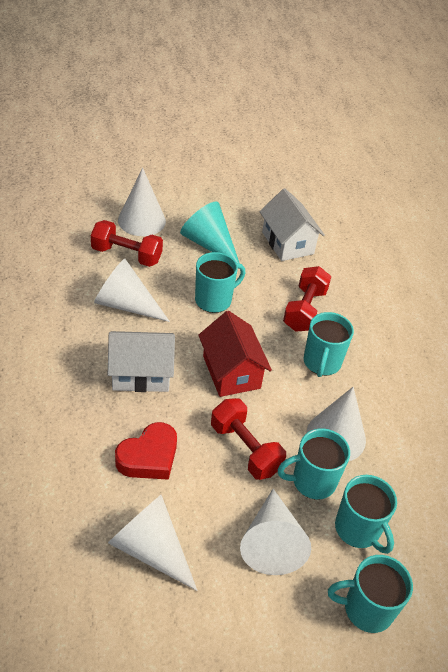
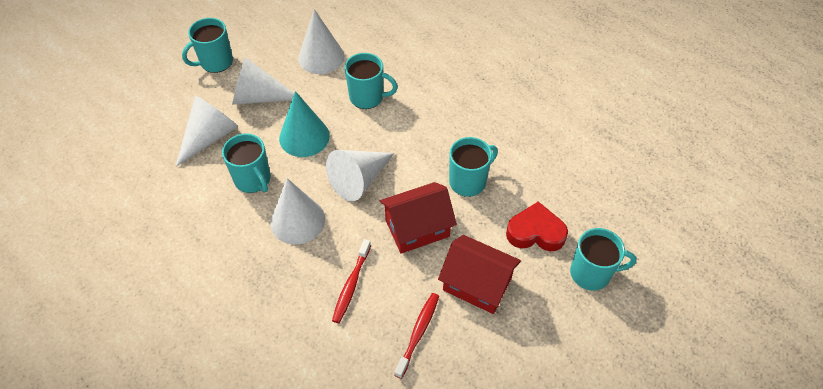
red dumbbell: [91,220,163,267] [211,398,286,480] [283,266,331,332] = 3 -> none = 0
red house: [198,311,272,397] = 1 -> [380,182,457,254] [438,235,521,314] = 2
red toothbrush: none = 0 -> [332,239,371,323] [394,293,439,379] = 2
white house: [108,331,175,392] [260,189,325,261] = 2 -> none = 0

